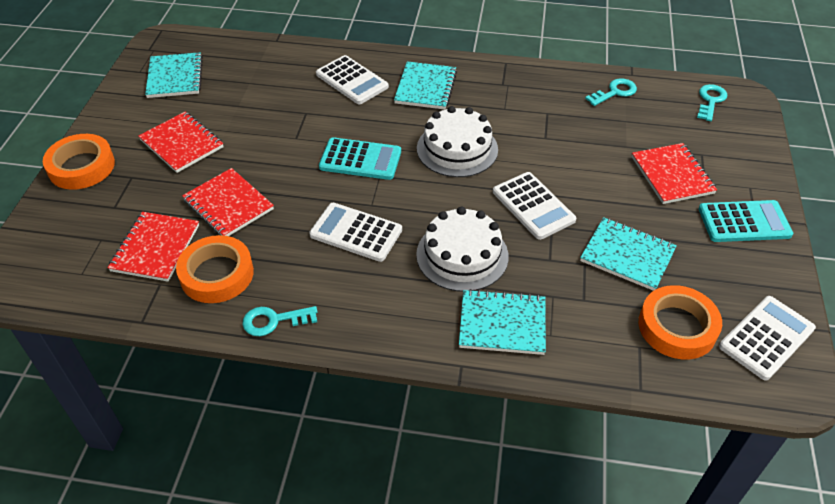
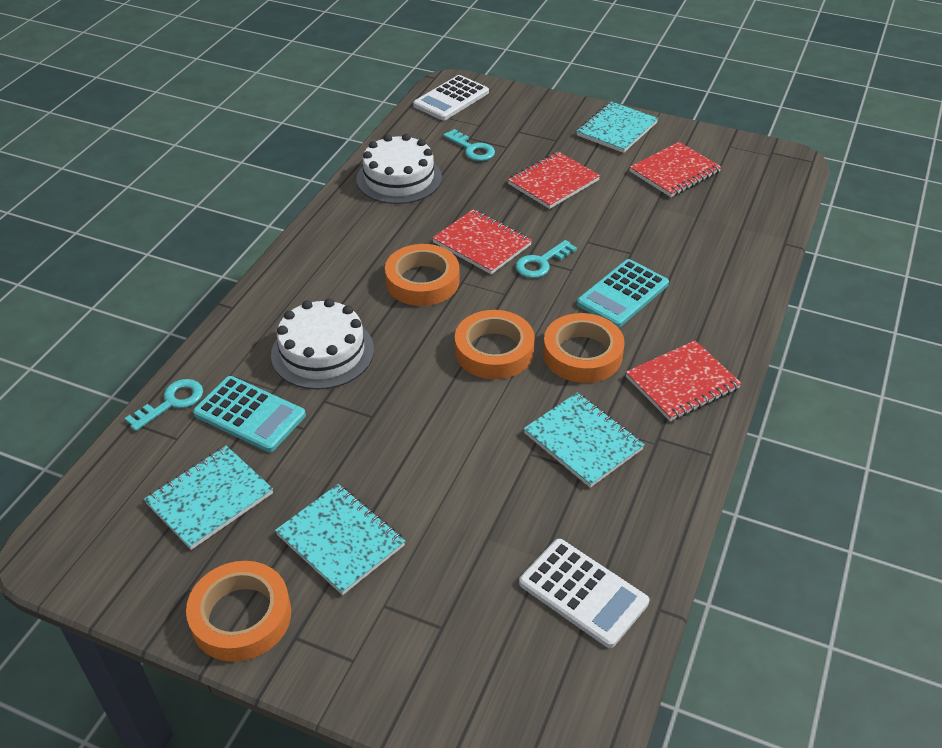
orange tape: [43,134,115,190] [176,235,254,303] [639,285,722,360] = 3 -> [186,561,291,662] [385,244,459,306] [455,310,535,379] [543,313,625,383] = 4
white calculator: [309,203,402,262] [316,55,389,104] [493,172,576,240] [719,296,816,381] = 4 -> [413,75,489,120] [519,539,649,648] = 2

